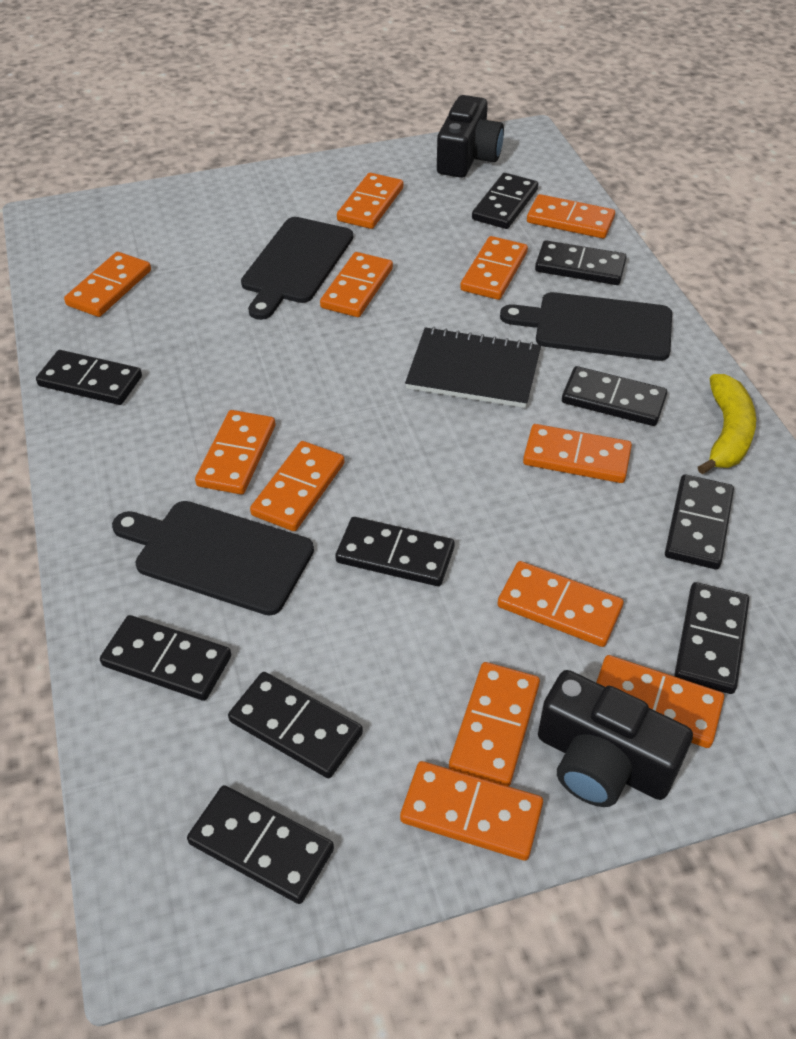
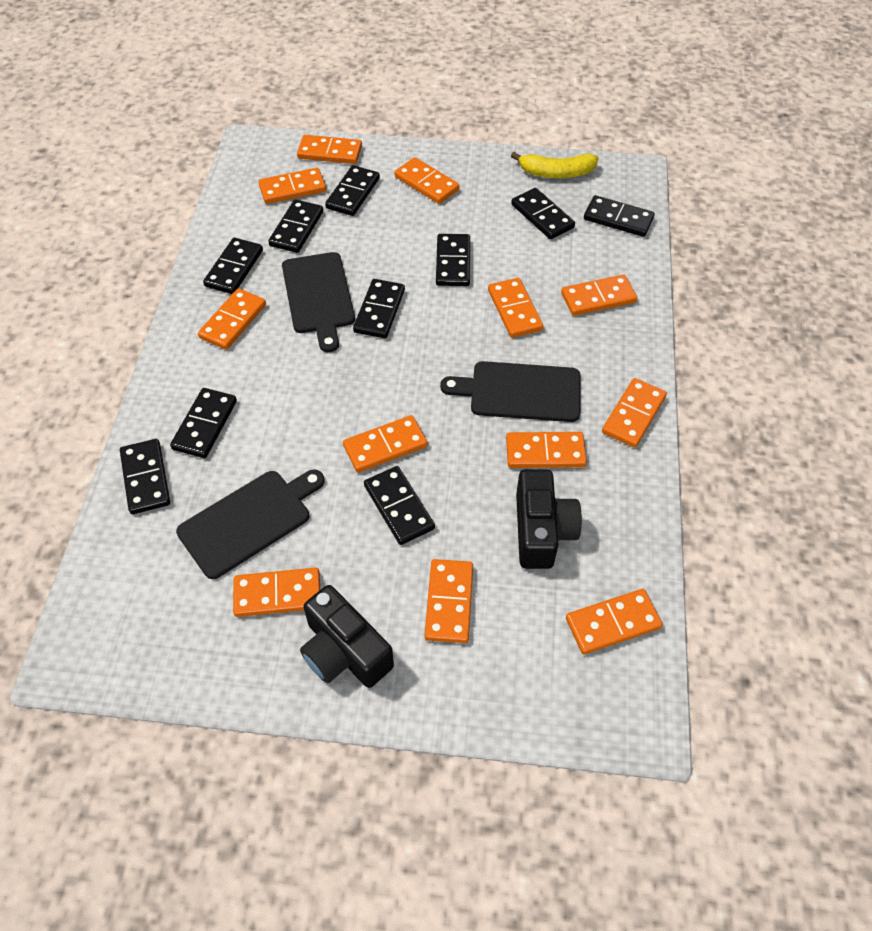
black notebook: [405,327,541,408] = 1 -> none = 0

